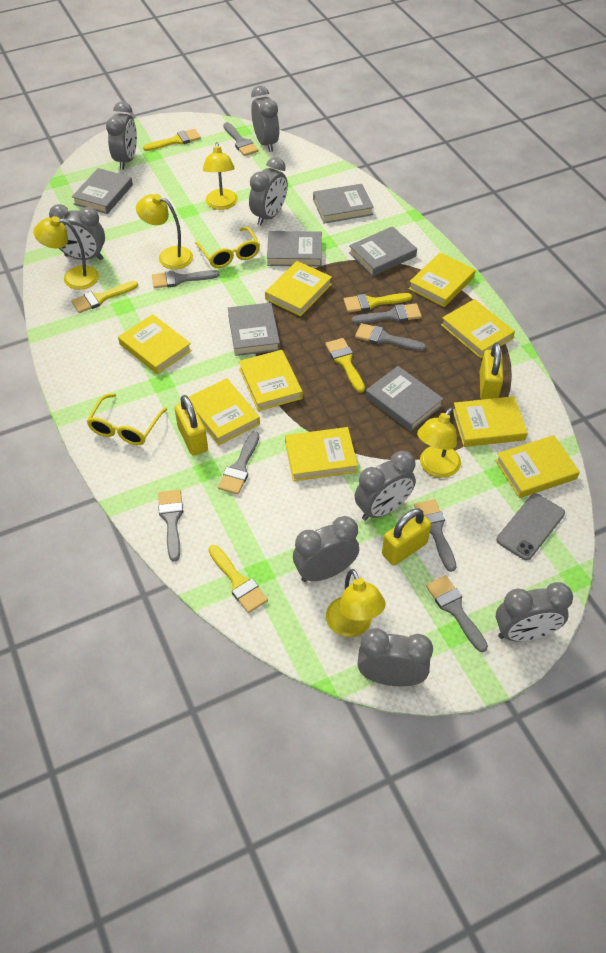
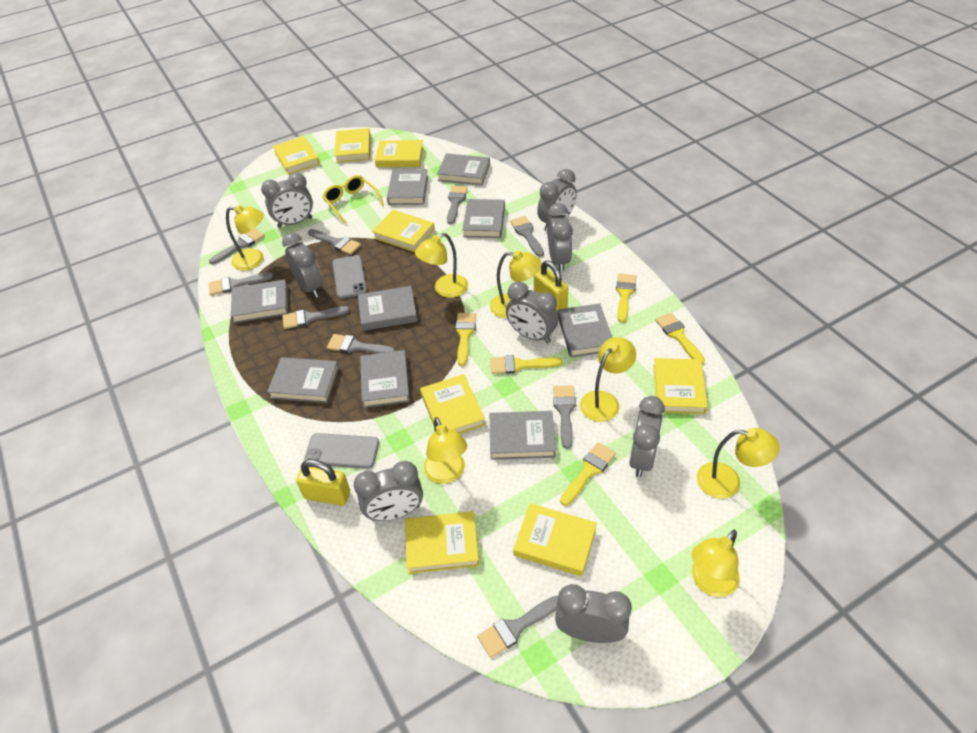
grey book: [72,168,133,214] [228,302,280,356] [267,231,322,267] [313,184,374,224] [349,226,417,276] [365,366,444,431] = 6 -> [231,279,288,323] [267,357,339,403] [358,286,417,331] [360,350,410,408] [387,169,428,205] [437,153,490,185] [462,199,505,238] [490,411,556,460] [558,304,612,358] = 9
grey brush: [152,270,220,288] [158,489,183,562] [218,431,259,495] [223,122,259,156] [352,303,422,324] [355,323,426,351] [414,499,456,572] [426,575,488,652] = 8 -> [209,228,265,264] [209,272,273,295] [282,306,350,329] [308,229,361,255] [327,334,395,354] [447,186,467,224] [477,596,558,658] [510,216,544,257] [553,386,576,449] = 9
grey phone: [496,493,565,560] = 1 -> [304,433,379,469] [332,255,367,299] = 2
yellow book: [118,314,192,374] [188,378,260,445] [239,350,303,411] [265,261,332,316] [285,427,358,481] [409,252,476,307] [441,299,515,358] [453,396,528,447] [495,435,580,498] = 9 -> [272,136,320,175] [334,128,371,163] [372,210,435,252] [375,140,424,167] [405,511,479,574] [420,374,485,434] [513,503,597,576] [653,358,708,414] = 8
yellow glasses: [86,393,167,445] [195,227,260,268] = 2 -> [322,175,384,224] = 1
yellow lamp: [33,216,99,290] [136,194,193,269] [203,142,238,210] [326,569,386,637] [417,408,461,478] = 5 -> [226,205,264,270] [415,233,468,298] [424,417,467,484] [490,250,542,318] [580,337,636,422] [692,530,740,597] [697,428,780,499] = 7
yellow padlock: [175,395,208,456] [382,508,431,565] [480,342,503,400] = 3 -> [296,459,350,506] [534,261,568,313] = 2

